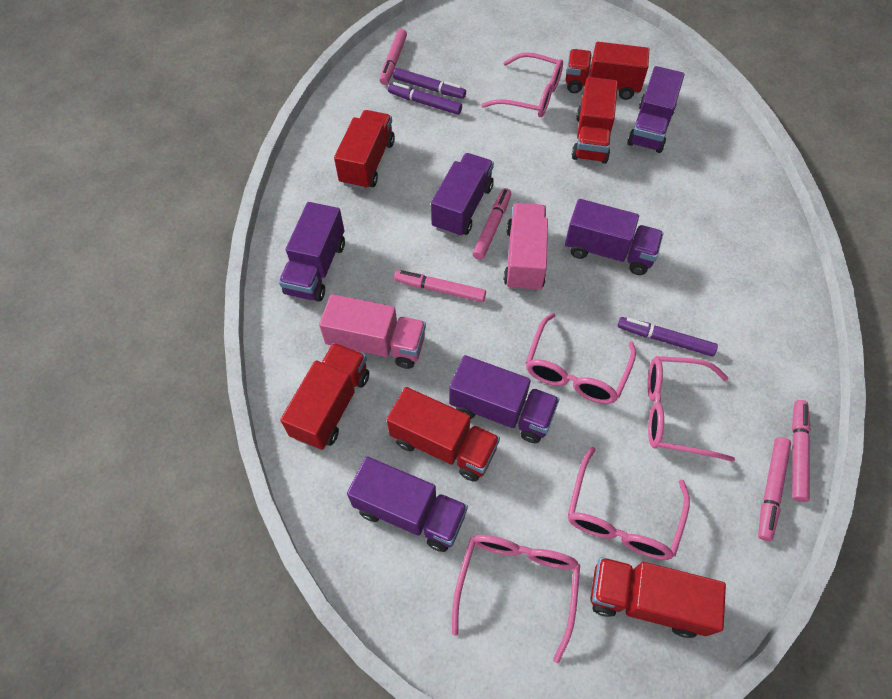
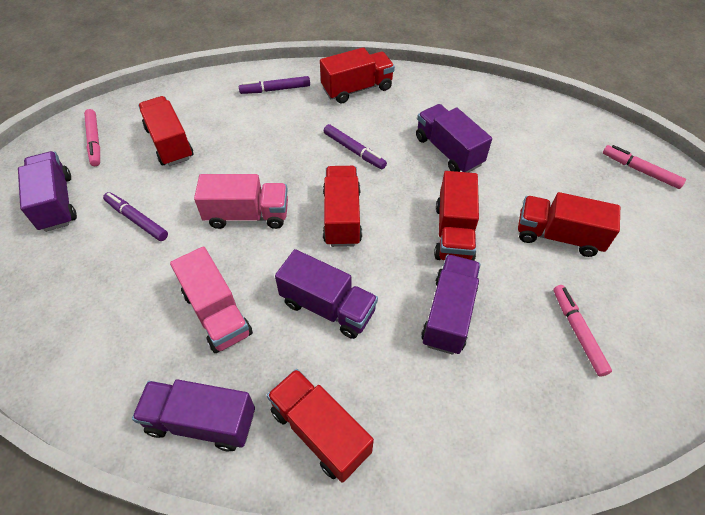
pink glasses: [452,535,580,663] [481,52,563,117] [526,313,636,404] [568,447,690,560] [647,356,735,462] = 5 -> none = 0
pink marker: [380,29,407,85] [394,270,486,302] [472,188,511,260] [758,437,791,541] [792,400,811,502] = 5 -> [84,109,100,166] [553,285,612,377] [603,145,686,189] = 3
purple truck: [279,202,345,302] [347,456,468,552] [431,153,494,237] [449,355,559,443] [565,199,663,275] [627,66,685,153] = 6 -> [18,151,77,232] [132,379,255,451] [275,249,378,339] [416,104,492,173] [421,255,481,355] = 5

